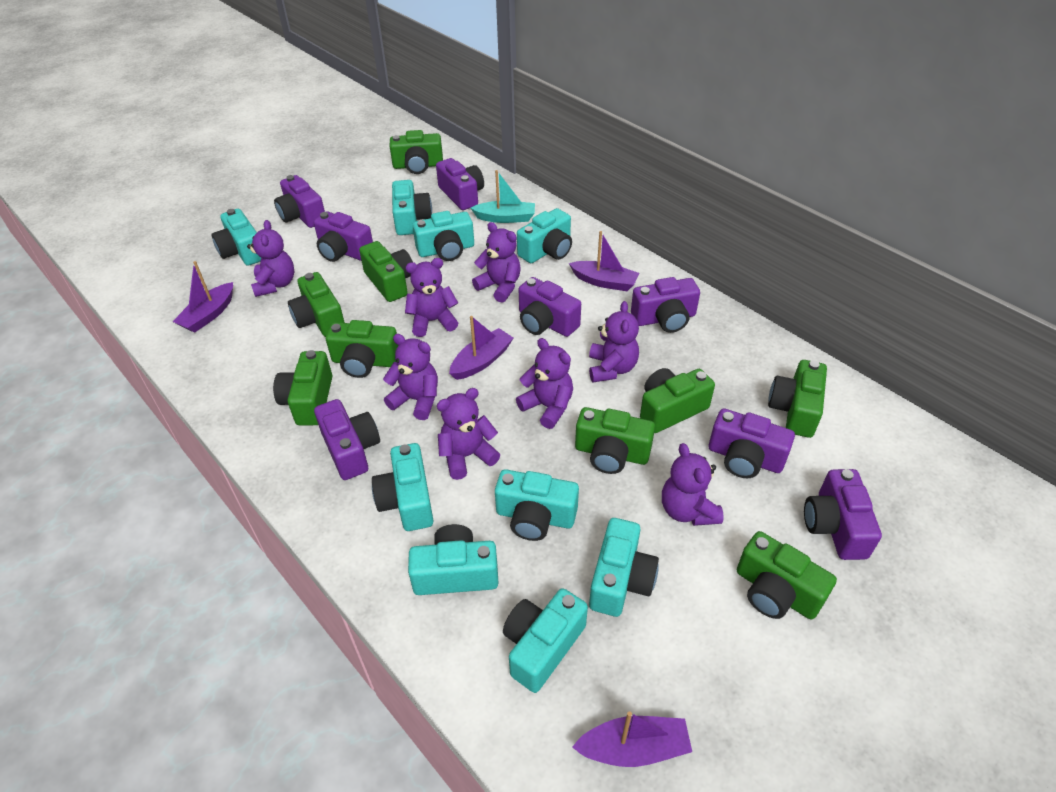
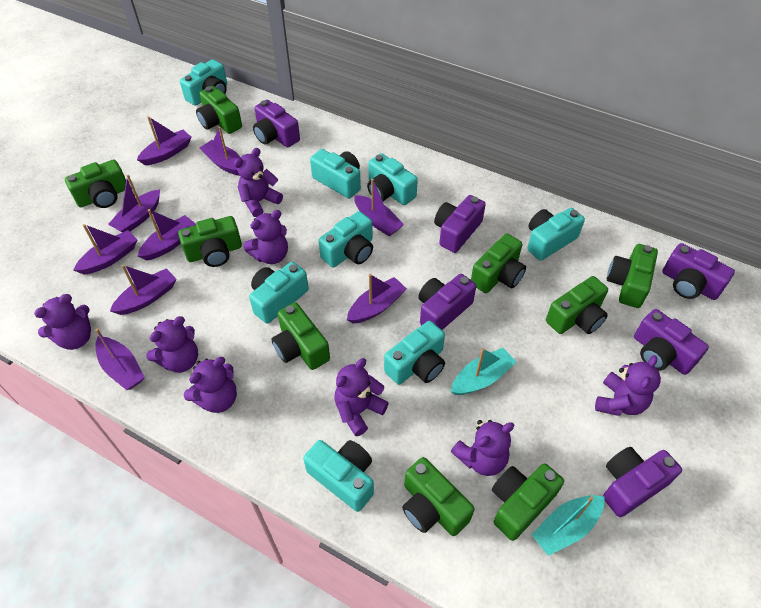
purple boat: [172,261,233,333] [449,316,513,380] [569,231,639,291] [572,711,692,767] = 4 -> [73,224,137,275] [95,329,145,390] [108,175,160,232] [110,265,176,315] [137,116,192,165] [138,209,196,260] [200,127,240,176] [347,274,407,323] [354,179,404,236] = 9
purple camera: [274,175,325,228] [314,211,373,262] [314,399,380,480] [436,158,484,210] [519,277,581,337] [631,277,700,333] [709,408,795,478] [804,469,882,560] = 8 -> [253,100,300,148] [418,274,476,330] [434,195,486,253] [603,447,682,517] [634,309,709,375] [662,243,735,300] = 6
turquoise boat: [471,170,535,223] = 1 -> [451,348,516,395] [532,495,605,556] = 2
turquoise camera: [211,209,261,266] [372,443,434,531] [392,180,432,235] [408,524,498,595] [413,211,474,261] [495,469,579,541] [503,588,588,693] [517,208,572,263] [589,518,659,617] = 9 -> [180,59,227,106] [249,262,309,324] [303,440,374,512] [310,149,361,199] [318,211,373,267] [367,153,418,205] [384,321,445,385] [527,208,585,261] = 8

